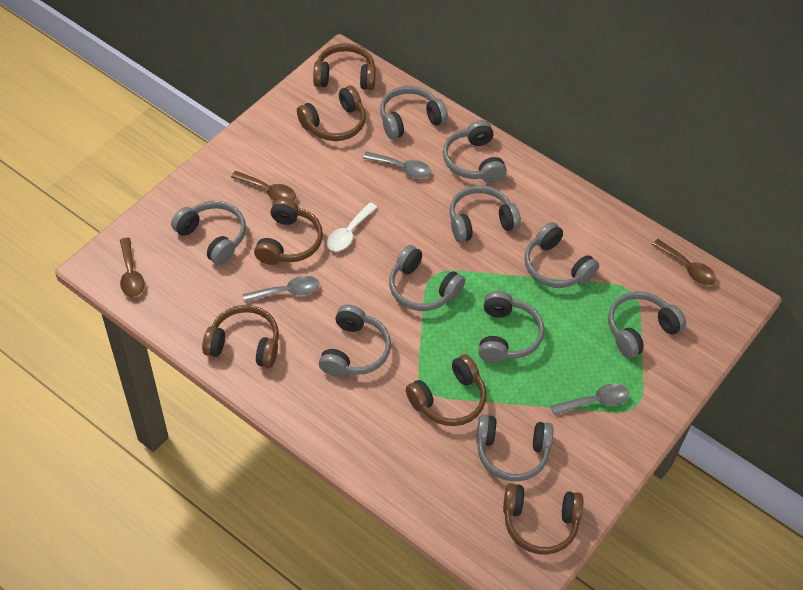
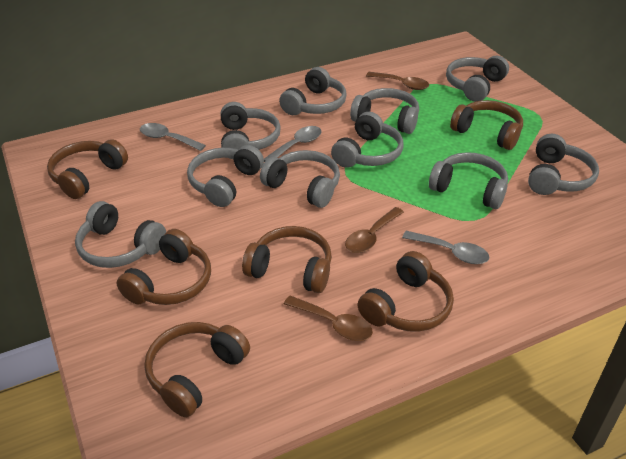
white spoon: [327,202,377,251] = 1 -> none = 0

